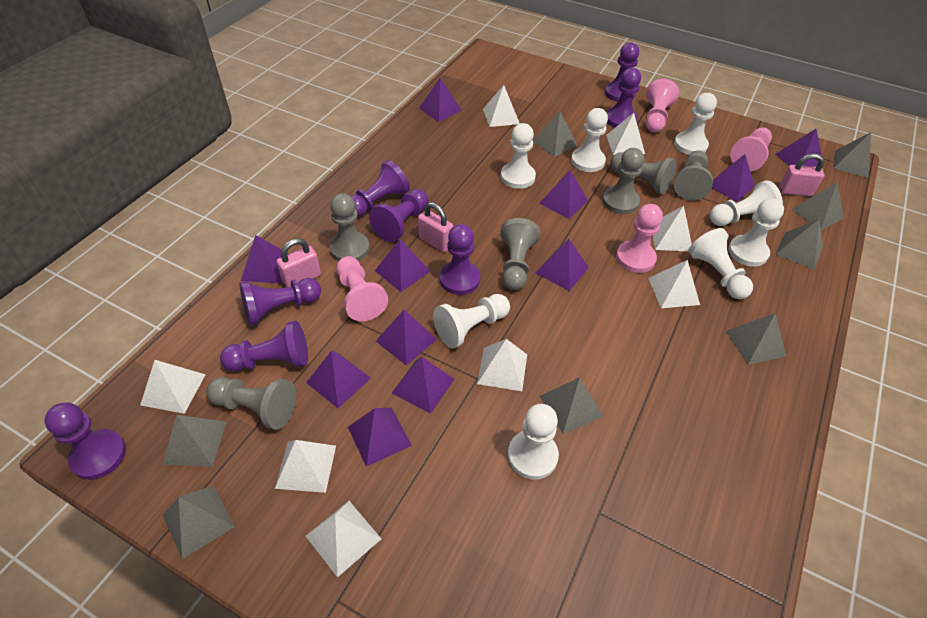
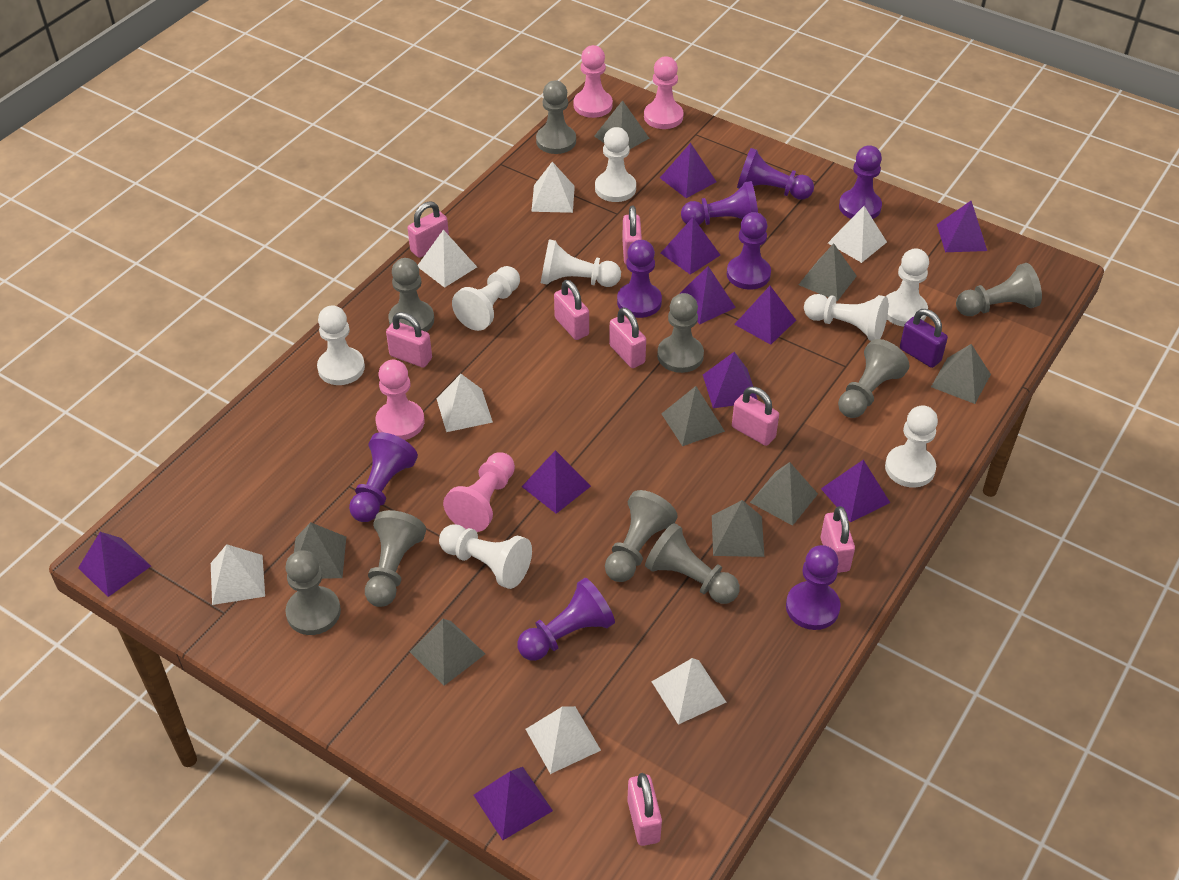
grey pawn: [206,377,296,430] [329,193,370,261] [500,218,540,290] [603,148,644,214] [610,152,677,194] [674,150,713,201] = 6 -> [285,550,341,635] [365,510,426,607] [388,258,434,332] [536,80,576,154] [605,490,678,582] [645,523,740,604] [657,293,704,373] [838,339,909,418] [956,263,1042,316] = 9
pink padlock: [276,238,321,287] [418,202,453,252] [779,154,825,196] = 3 -> [386,312,432,368] [408,201,449,258] [554,280,589,340] [609,308,646,368] [622,206,642,264] [627,773,662,846] [732,387,779,446] [821,506,855,573] = 8
purple padlock: none = 0 -> [900,309,948,368] = 1
purple pyramid: [241,235,289,283] [306,350,371,408] [348,408,412,467] [375,239,430,292] [376,310,437,366] [392,357,454,414] [419,78,462,122] [536,239,589,291] [539,170,588,219] [712,154,754,202] [776,129,824,167] = 11 -> [78,532,151,597] [473,767,553,840] [522,450,591,514] [660,143,717,198] [661,217,720,275] [679,266,736,324] [703,352,758,408] [734,286,796,345] [821,460,890,522] [937,201,987,252] = 10
white pyramid: [140,360,206,414] [275,440,336,493] [306,501,381,577] [477,339,527,391] [483,85,520,127] [606,113,645,155] [648,260,700,308] [652,206,692,252] = 8 -> [211,544,265,605] [418,230,477,288] [436,374,493,432] [526,706,601,774] [531,162,575,213] [652,658,726,725] [828,206,887,263] = 7

